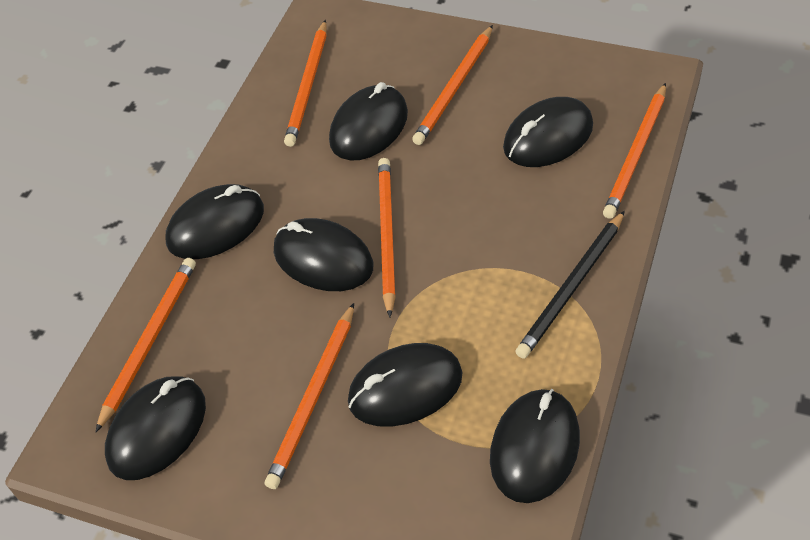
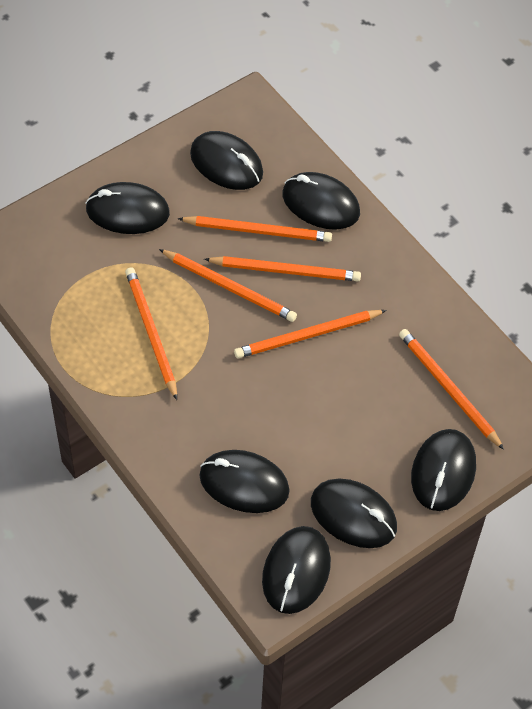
black pencil: [515,211,625,359] = 1 -> none = 0

